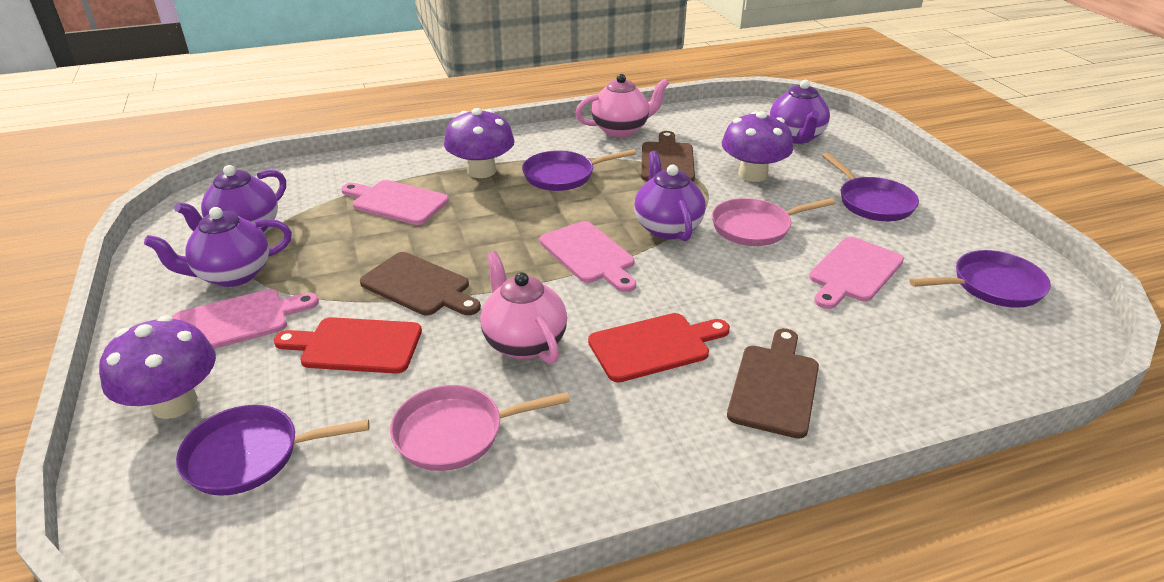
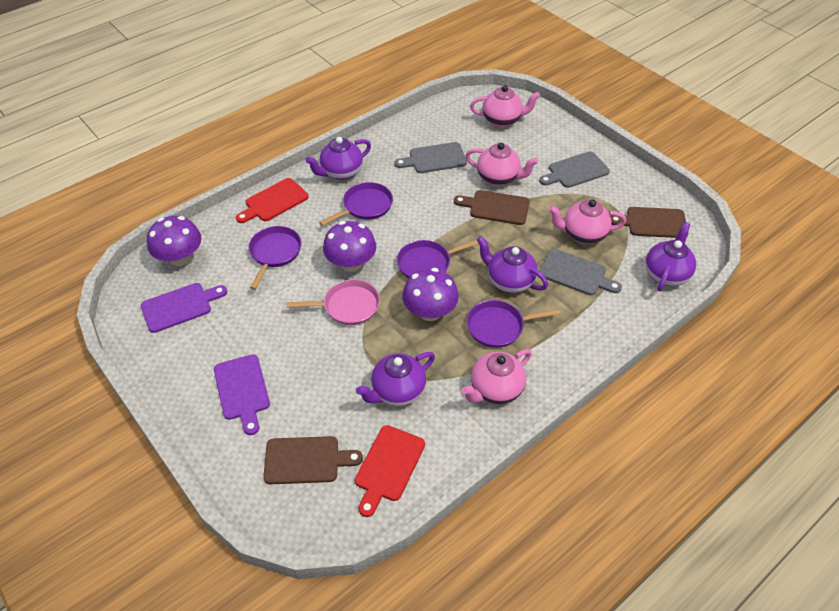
grey cutting board: none = 0 -> [395,142,467,173] [539,151,610,188] [539,249,622,295] = 3
pink cutting board: [172,289,319,349] [341,180,449,225] [540,221,636,292] [809,237,904,309] = 4 -> none = 0
pink pan: [390,385,570,471] [712,198,835,246] = 2 -> [286,279,380,325] = 1
pink teapot: [480,251,567,364] [575,74,669,137] = 2 -> [462,349,532,404] [465,143,538,186] [470,85,540,127] [549,200,626,244] = 4
purple cutting board: none = 0 -> [141,283,227,333] [214,354,270,435] = 2

